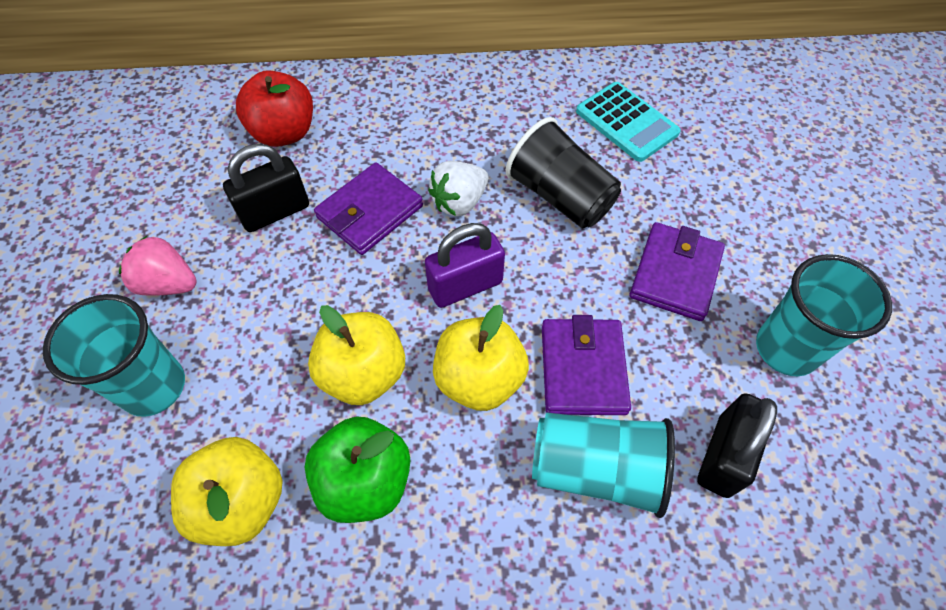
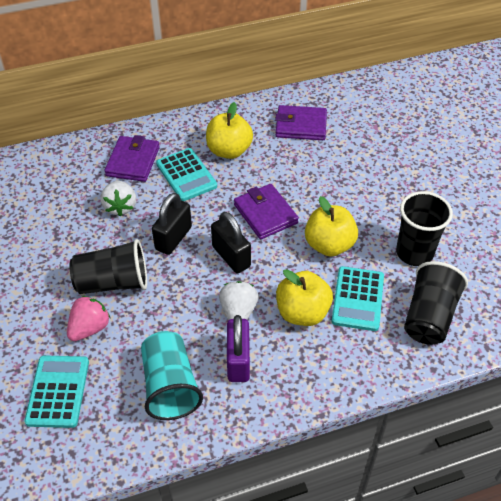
black cup: [506,117,621,228] = 1 -> [70,239,147,294] [396,191,453,266] [404,261,468,345] = 3
green apple: [305,416,410,523] = 1 -> none = 0
red apple: [236,70,313,147] = 1 -> none = 0
turquoise calculator: [576,82,681,162] = 1 -> [24,355,89,428] [156,148,217,201] [331,266,384,331] = 3
turquoise cup: [43,294,185,417] [532,412,675,518] [756,254,892,376] = 3 -> [141,331,203,420] = 1
white strawberry: [428,161,489,216] = 1 -> [101,181,136,216] [219,281,259,320] = 2

